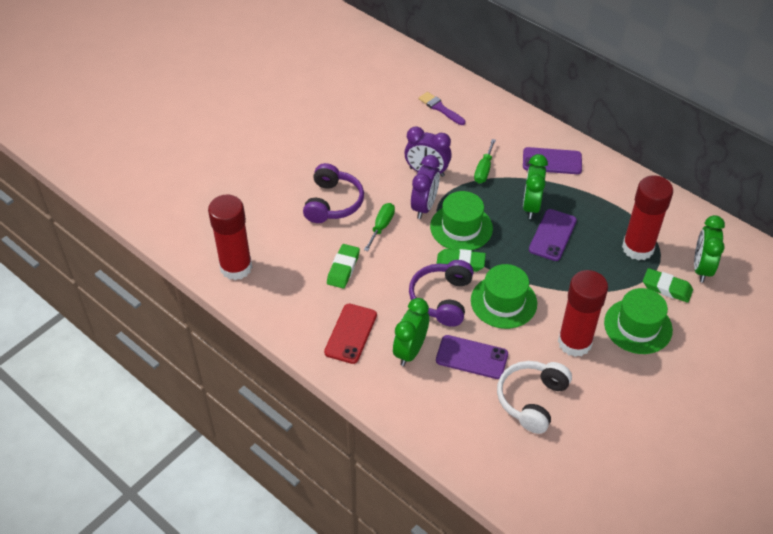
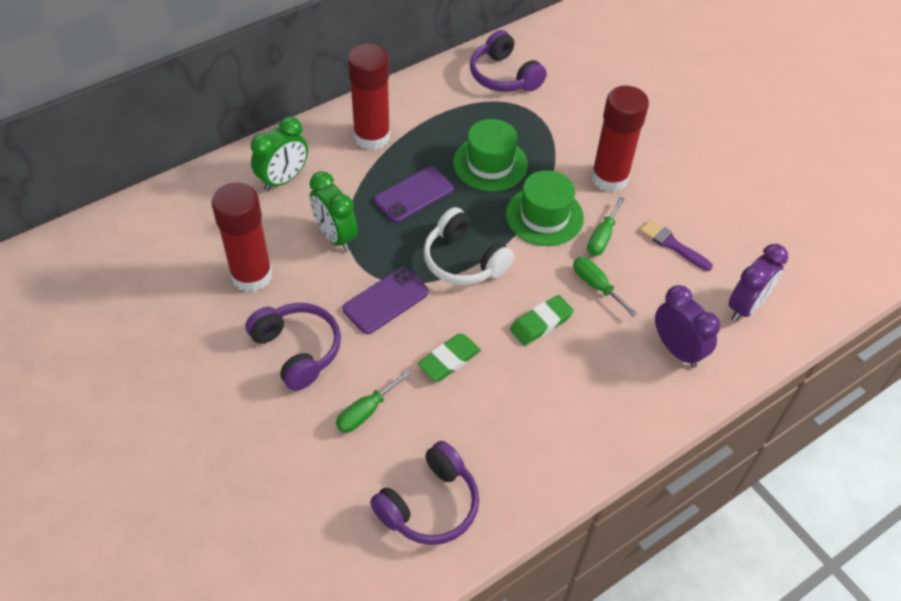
green clock: [393,298,429,366] [523,154,548,219] [694,215,725,283] = 3 -> [251,117,308,191] [310,171,358,252] = 2
green eraser: [327,244,360,288] [436,249,486,272] [643,268,693,303] = 3 -> [417,333,481,381] [510,295,574,346] = 2
green hat: [430,191,493,250] [471,264,537,329] [604,288,673,354] = 3 -> [453,119,528,191] [506,170,584,246] = 2
green screwdriver: [364,203,395,251] [474,139,496,183] = 2 -> [336,370,411,433] [573,257,638,317] [587,197,625,256] = 3
purple headphones: [303,163,364,223] [409,260,474,327] = 2 -> [245,303,341,391] [370,441,479,545] [470,30,547,92] = 3
purple phone: [436,335,508,379] [523,147,582,174] [529,209,577,261] = 3 -> [343,267,429,334] [374,167,454,223] = 2
red phone: [324,304,377,364] = 1 -> none = 0

